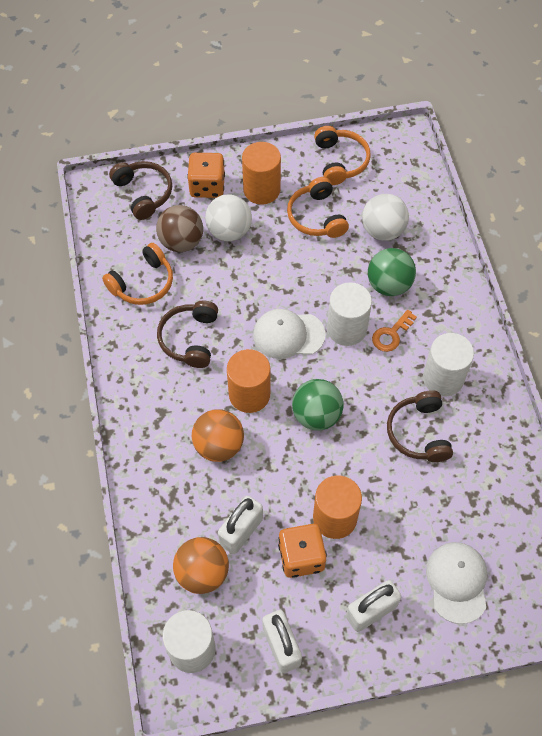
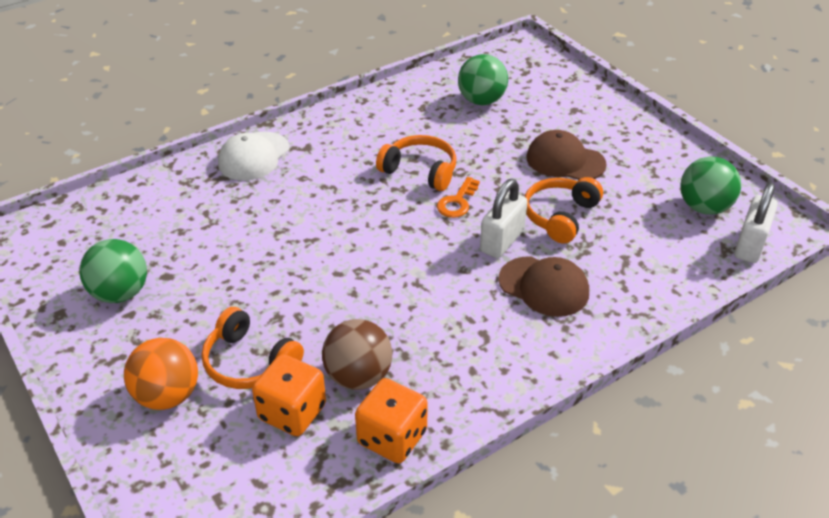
brown cap: none = 0 -> [499,256,589,317] [526,130,607,180] = 2
brown headphones: [109,161,172,220] [157,300,218,368] [387,390,453,462] = 3 -> none = 0
green ball: [292,379,344,431] [368,248,416,296] = 2 -> [80,239,147,303] [458,54,508,105] [680,156,741,215] = 3
orange ball: [173,537,229,594] [192,409,244,462] = 2 -> [124,338,198,410] = 1
orange cylinder: [227,349,270,413] [242,142,281,205] [313,476,362,539] = 3 -> none = 0
white ball: [205,194,252,241] [362,194,409,241] = 2 -> none = 0
white cap: [253,309,326,359] [426,542,487,624] = 2 -> [218,132,289,181] = 1
white cylinder: [163,610,216,673] [327,282,372,346] [423,333,474,396] = 3 -> none = 0
white padlock: [218,496,263,554] [262,610,302,673] [346,580,401,632] = 3 -> [480,179,528,258] [734,183,778,263] = 2

